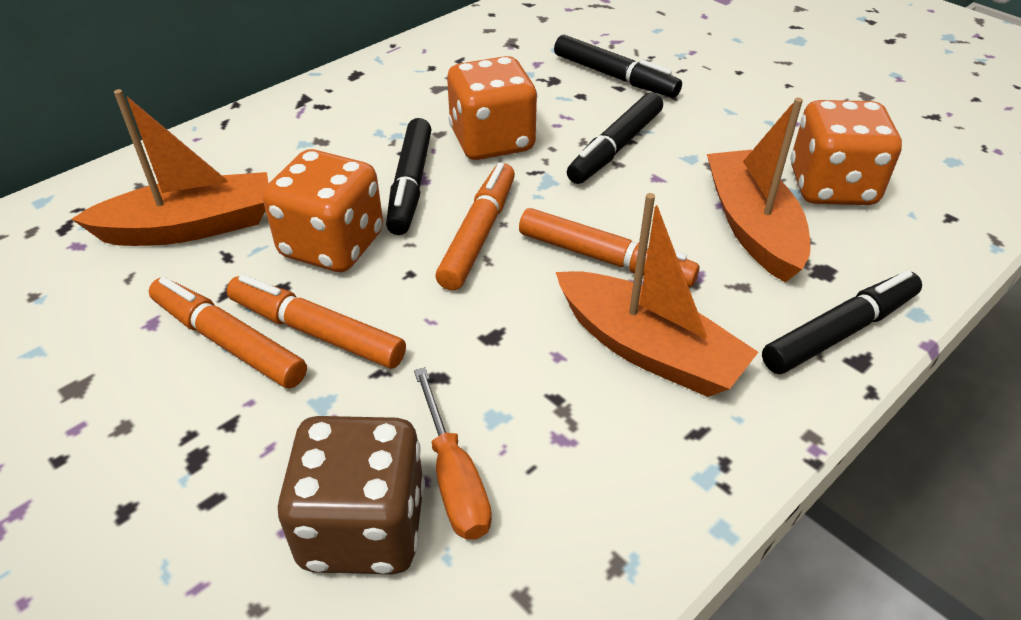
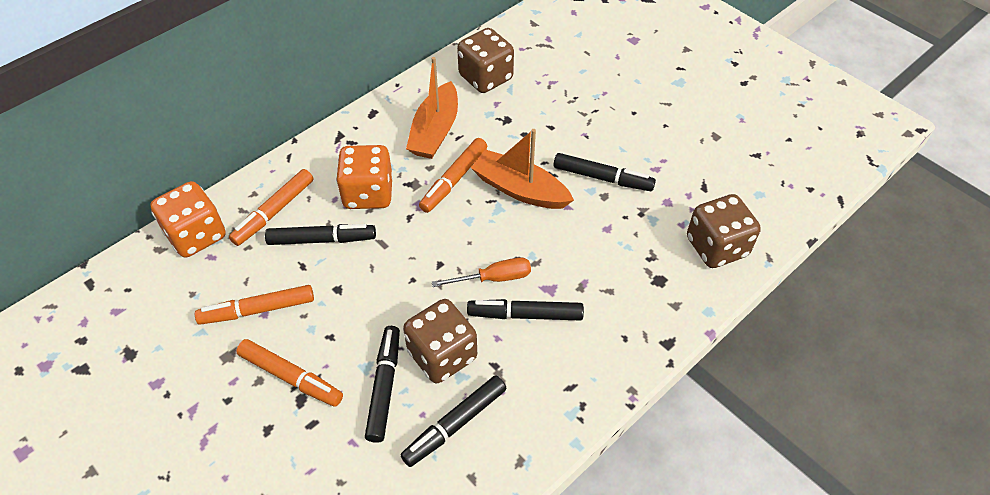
black marker: [386,118,432,235] [554,35,682,98] [567,92,663,184] [762,270,922,374] = 4 -> [265,224,376,245] [365,326,400,443] [401,376,507,467] [467,299,584,321] [553,153,656,191] = 5
brown dice: [278,416,425,574] = 1 -> [403,299,477,383] [457,28,514,93] [687,194,761,268] = 3
orange boat: [72,89,268,246] [556,193,758,397] [707,98,811,283] = 3 -> [406,57,458,159] [471,129,574,209] = 2
orange dice: [263,149,383,272] [447,56,537,160] [790,100,902,205] = 3 -> [150,181,226,257] [336,145,393,209] = 2

